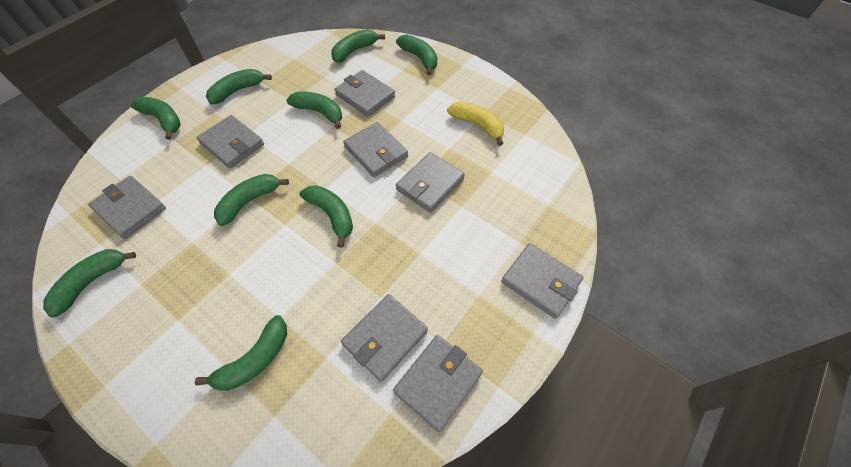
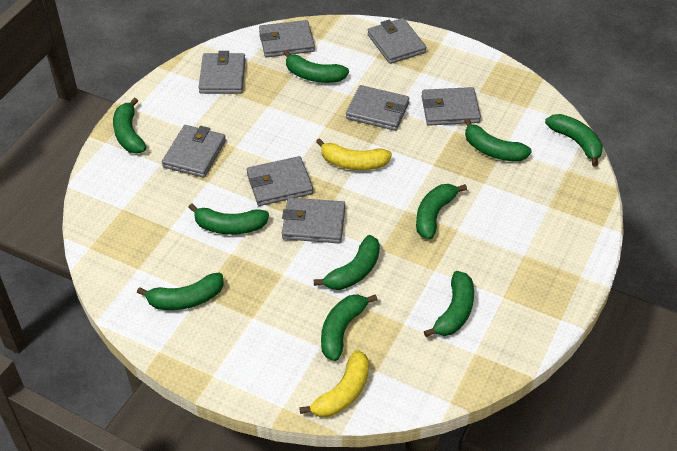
green banana: [43,249,136,317] [131,97,181,140] [195,315,287,391] [206,69,272,105] [214,174,289,226] [287,91,342,129] [300,185,353,248] [331,29,385,63] [396,34,437,75] = 9 -> [113,98,146,153] [137,273,224,310] [188,204,269,235] [284,50,349,83] [314,235,380,290] [321,294,377,361] [416,184,467,240] [424,271,474,337] [464,118,532,162] [545,114,603,167] = 10
yellow banana: [447,102,504,146] = 1 -> [299,350,369,417] [316,138,392,170] = 2

